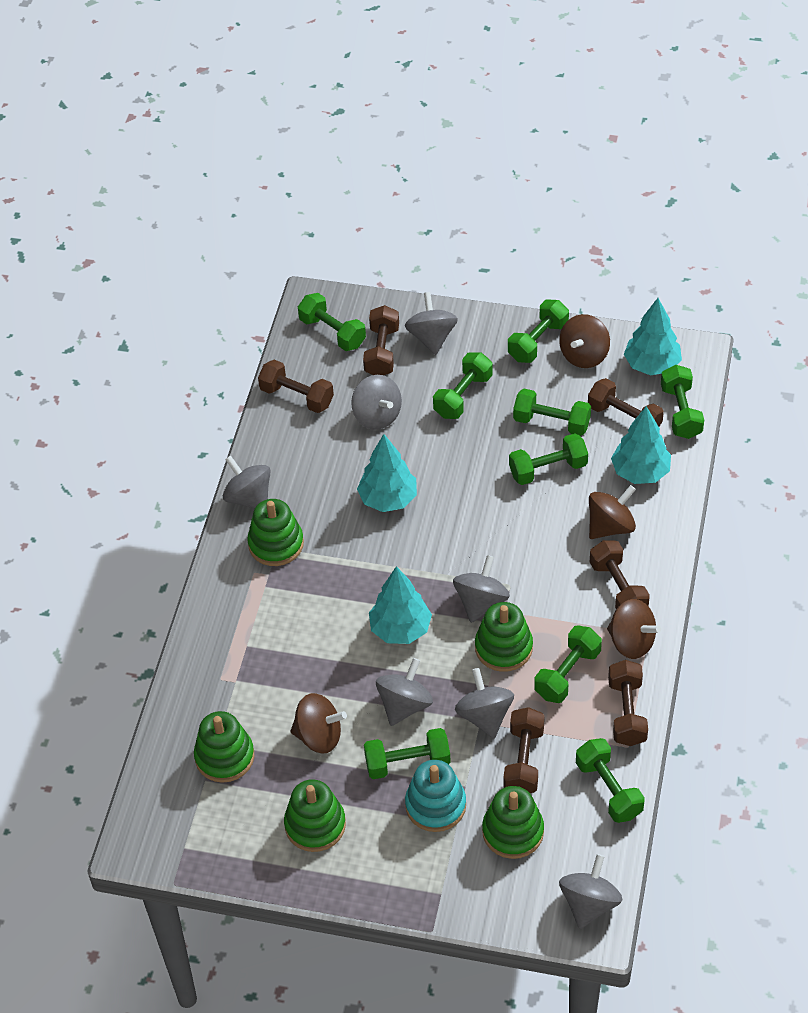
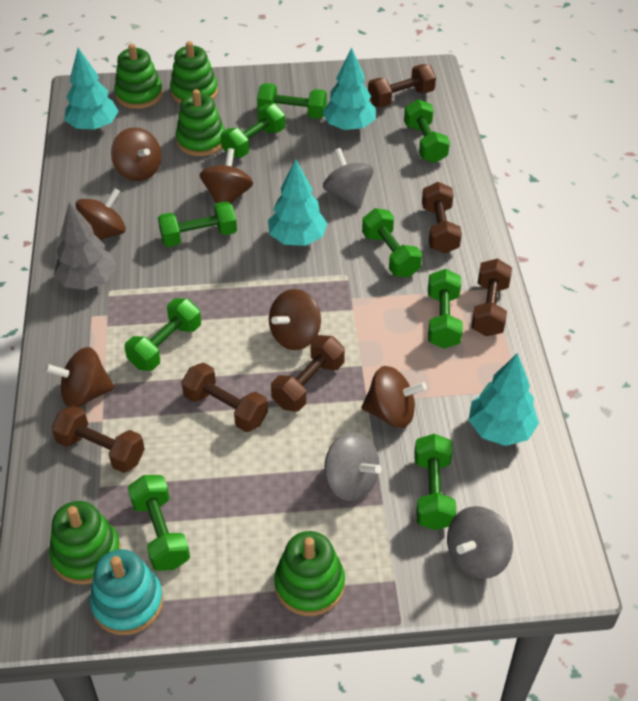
brown spinning top: [290,693,347,754] [559,314,610,368] [589,485,636,539] [607,599,661,659] = 4 -> [45,347,115,407] [76,188,126,240] [111,127,161,181] [200,148,253,203] [269,289,321,350] [361,366,427,428] = 6
grey spinning top: [223,455,271,509] [351,375,402,430] [376,658,433,726] [405,292,458,355] [453,555,510,623] [455,668,514,739] [559,854,622,929] = 7 -> [323,148,374,209] [324,432,382,501] [447,506,513,579] = 3
grey tree: none = 0 -> [54,202,116,290] = 1

